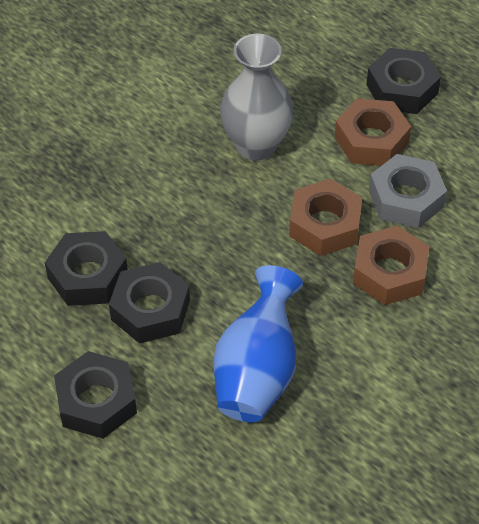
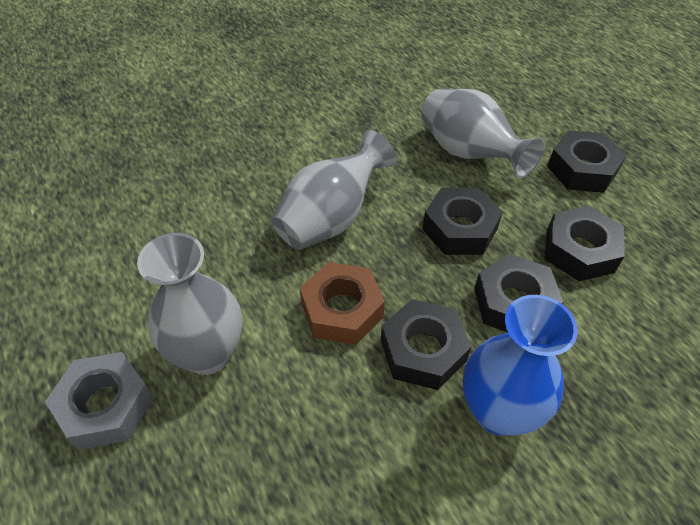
black nut: [45,231,128,306] [54,351,137,439] [109,262,190,344] [366,48,441,114] = 4 -> [381,299,471,390] [423,188,503,255] [474,254,563,333] [545,206,625,281] [547,130,626,193] = 5
brown nut: [289,179,362,256] [335,98,411,166] [353,226,429,305] = 3 -> [300,262,385,345] = 1
grey vase: [220,34,293,160] = 1 -> [137,233,242,375] [272,130,396,250] [421,89,545,178] = 3

